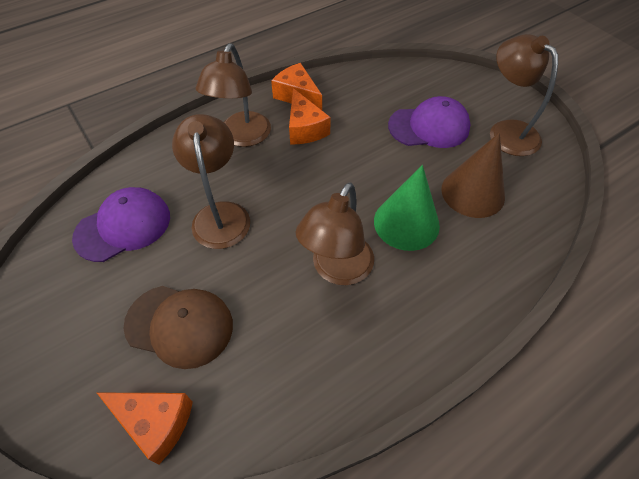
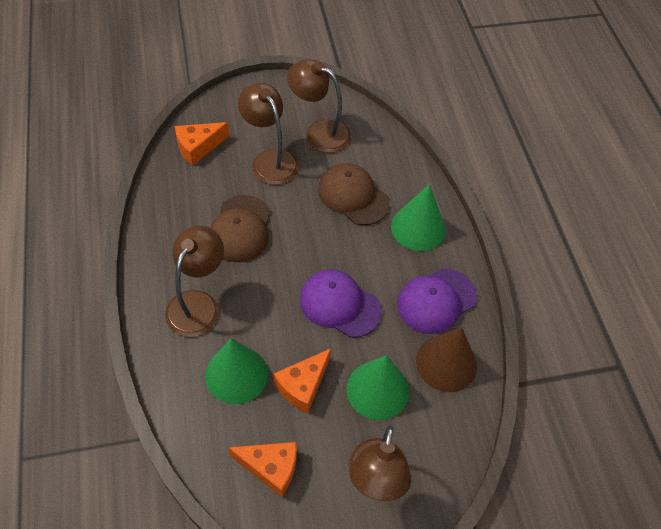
brown cap: [124,286,233,369] = 1 -> [210,195,270,262] [318,163,390,225] = 2
green cone: [374,165,440,251] = 1 -> [205,338,268,404] [347,355,409,420] [391,184,446,251] = 3

